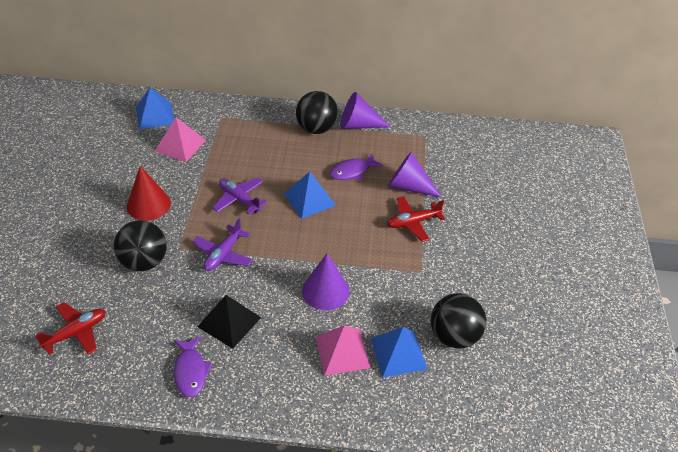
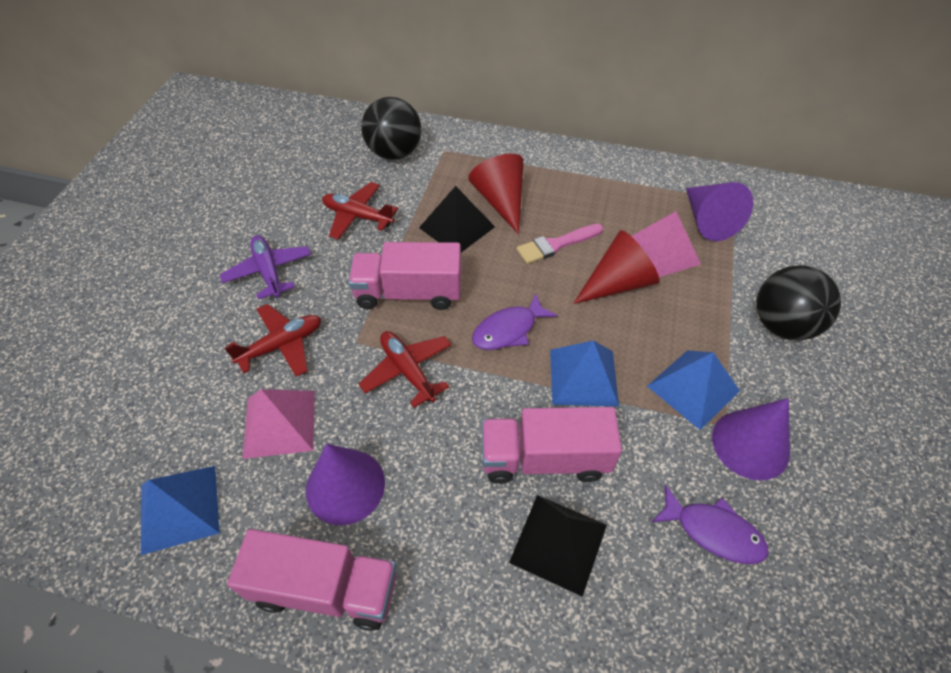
black ball: [114,220,167,271] [296,91,338,134] [431,293,486,349] = 3 -> [361,97,421,160] [757,265,841,341] = 2
black pyramid: [197,295,261,349] = 1 -> [419,186,495,252] [509,495,607,597] = 2
pink brush: none = 0 -> [516,224,603,264] = 1
pink truck: none = 0 -> [227,529,397,631] [348,242,461,310] [482,407,622,484] = 3
purple plane: [193,218,253,271] [212,178,267,215] = 2 -> [220,235,311,300] = 1
red cone: [127,166,171,221] = 1 -> [468,154,524,234] [573,230,660,304] = 2
red plane: [35,302,105,355] [387,196,445,242] = 2 -> [225,304,321,377] [322,182,398,240] [359,331,452,408] = 3

